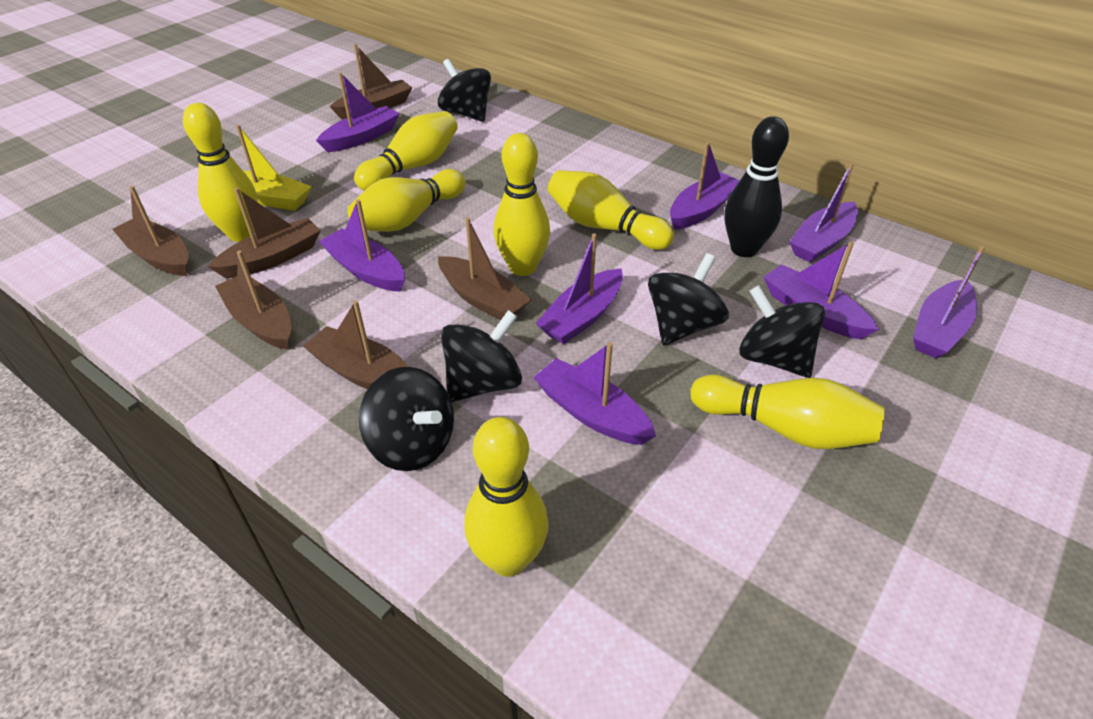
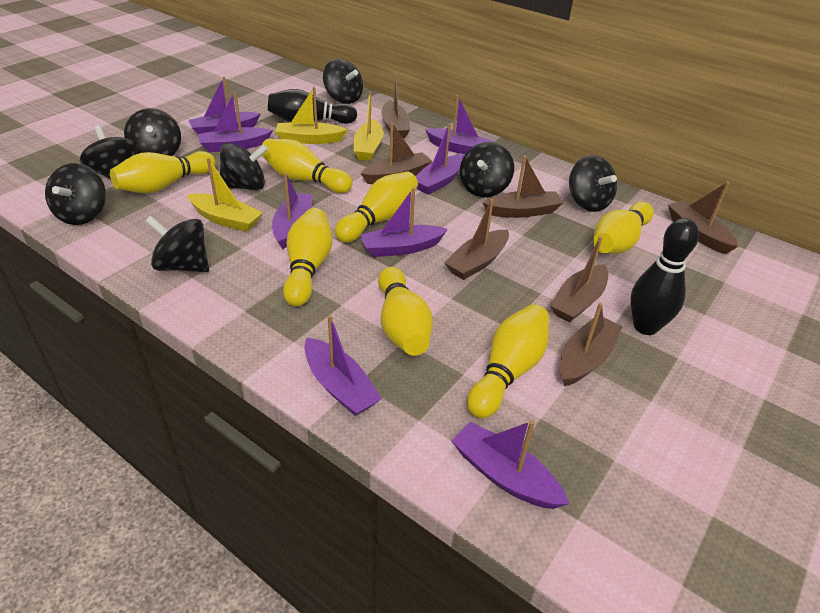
black bowling pin: [725,116,789,257] = 1 -> [268,89,357,124] [631,218,699,335] = 2
black spinning top: [359,367,454,471] [438,59,491,122] [441,310,522,402] [648,253,729,345] [739,285,825,378] = 5 -> [45,163,106,225] [80,125,138,179] [124,108,181,156] [145,216,209,272] [220,143,268,191] [323,59,363,104] [460,142,514,197] [569,155,617,212] = 8
brown boat: [112,186,189,276] [208,188,321,278] [215,251,291,350] [303,300,409,389] [330,44,412,119] [438,217,532,320] = 6 -> [360,122,432,184] [381,73,410,138] [444,199,509,280] [483,156,564,218] [550,236,608,323] [560,303,623,386] [668,182,738,254] = 7
yellow boat: [236,125,312,211] = 1 -> [187,158,263,232] [275,87,348,144] [354,91,383,161] = 3

